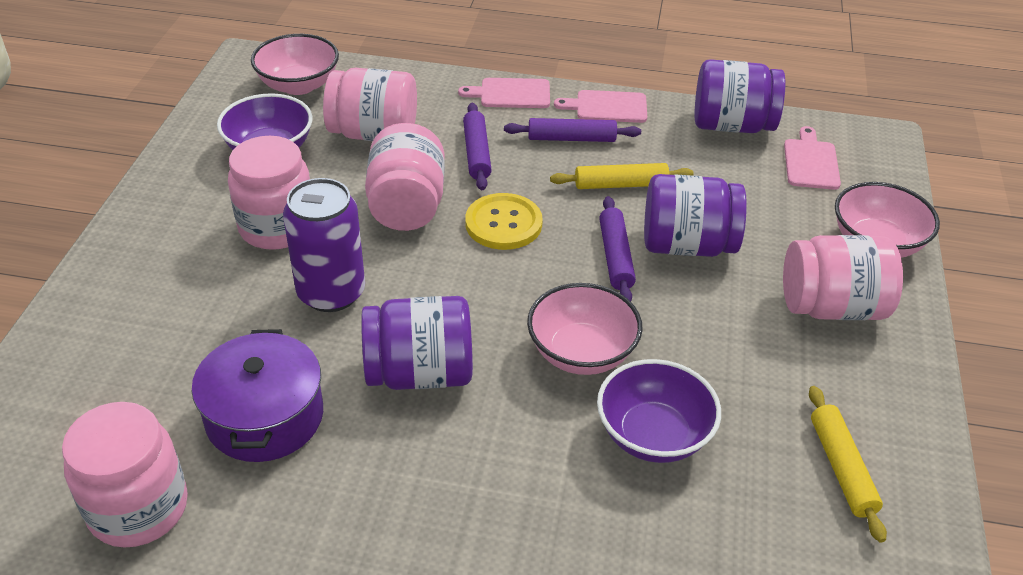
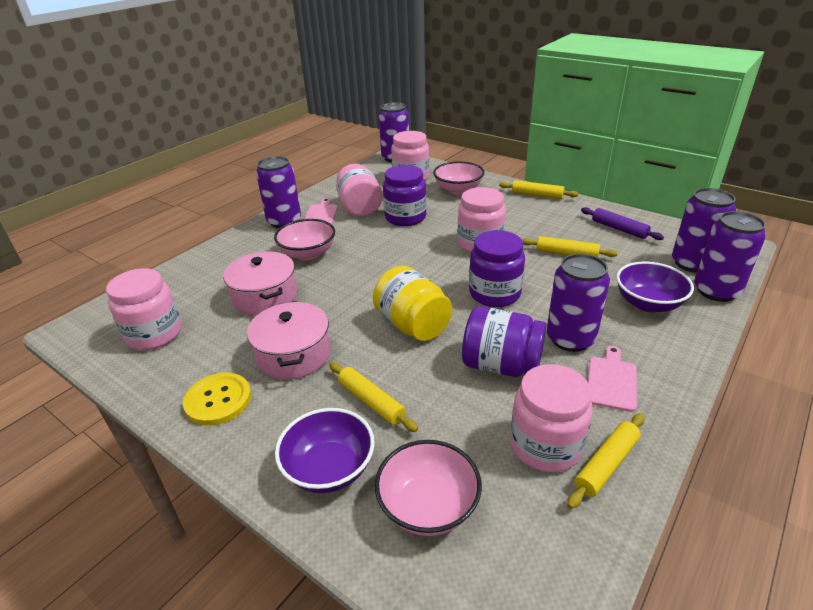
pink cutting board: [458,78,550,108] [554,90,647,123] [784,126,841,190] = 3 -> [304,198,338,224] [588,346,637,412] = 2
pink pot: none = 0 -> [223,251,297,315] [247,301,331,380] = 2
purple can: [283,178,365,312] = 1 -> [256,156,301,228] [379,102,409,162] [547,254,610,352] [672,188,736,273] [694,211,766,302] = 5
purple pot: [192,329,323,462] = 1 -> none = 0
purple rolling pin: [463,103,492,190] [504,118,641,142] [599,196,636,302] = 3 -> [581,207,664,240] = 1
yellow jar: none = 0 -> [373,266,452,341] = 1
yellow rolling pin: [550,163,694,189] [809,386,887,543] = 2 -> [329,362,418,432] [499,180,579,199] [522,236,618,257] [567,413,645,509] = 4

